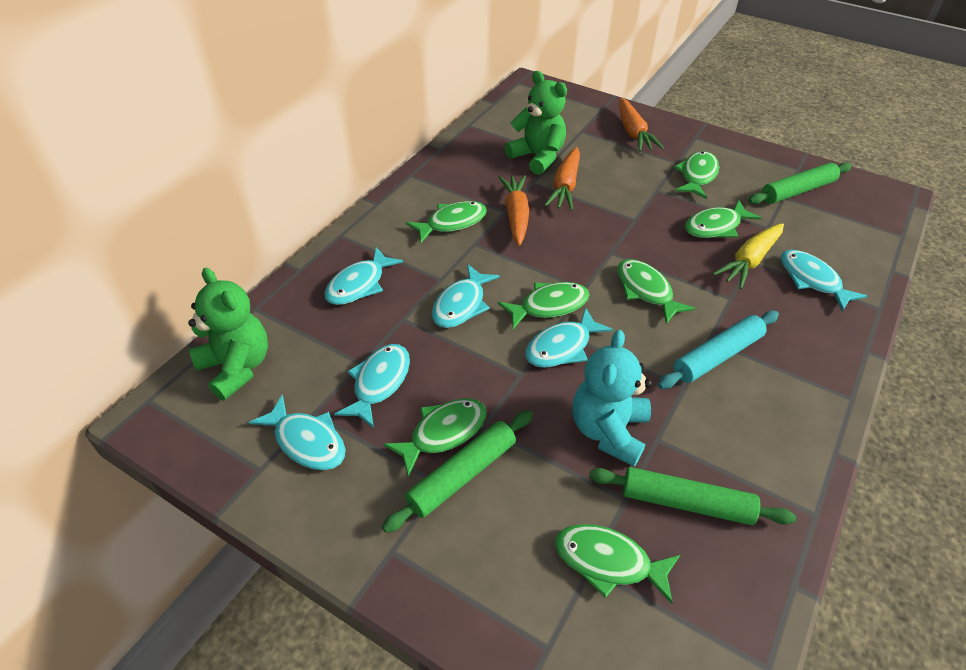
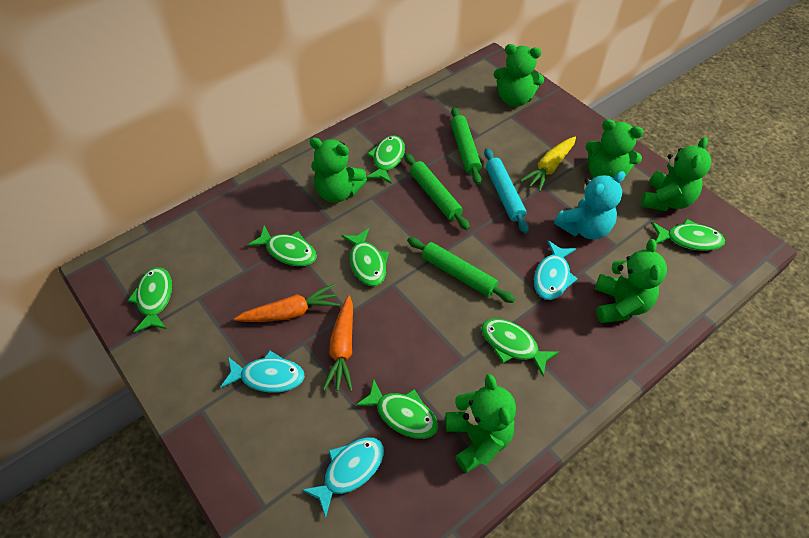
green teddy bear: [188,268,268,401] [505,71,567,175] = 2 -> [309,138,367,203] [445,374,516,473] [494,44,544,107] [586,119,644,178] [595,239,667,323] [641,137,711,211] = 6
orange carrot: [498,175,529,246] [544,147,580,211] [619,98,664,151] = 3 -> [234,284,340,322] [323,295,353,391] = 2
turquoise fish: [249,395,345,470] [324,247,403,305] [334,344,410,428] [432,264,500,328] [525,307,613,368] [781,250,867,312] = 6 -> [220,351,305,393] [302,437,384,517] [534,240,578,300] = 3

